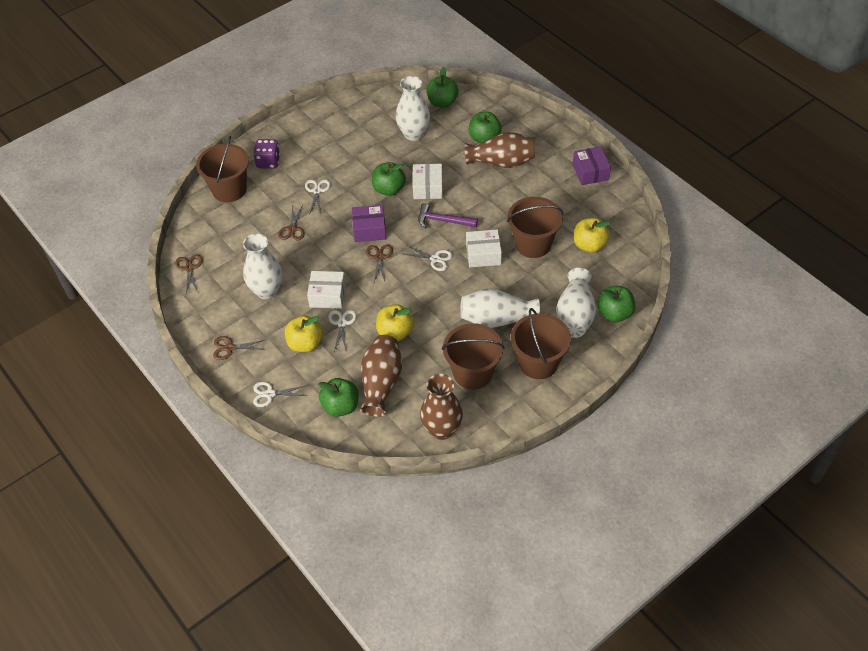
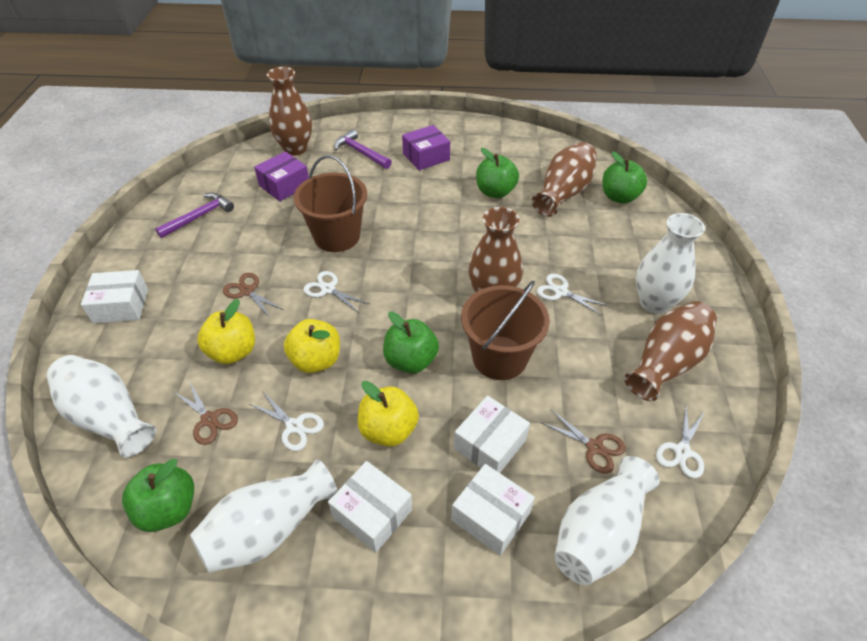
brown bucket: [196,136,249,202] [442,323,504,390] [507,197,564,258] [511,308,571,379] = 4 -> [294,155,367,252] [461,280,550,380] = 2
brown scissors: [175,254,203,293] [213,336,266,360] [278,205,305,241] [366,245,393,283] = 4 -> [174,381,238,445] [223,273,283,318] [542,410,626,474] = 3
brown vase: [360,335,402,417] [420,374,463,440] [465,132,535,168] = 3 -> [267,67,312,156] [469,207,523,292] [532,142,597,217] [624,301,717,401] = 4
green apple: [318,378,359,417] [372,162,406,196] [426,67,458,108] [469,112,502,143] [597,286,636,322] = 5 -> [122,459,194,532] [383,311,439,373] [476,148,519,198] [602,151,647,204] = 4
purple dice: [253,139,280,169] = 1 -> none = 0
purple hammer: [418,203,478,228] = 1 -> [155,193,234,238] [334,129,392,169] = 2
white box: [307,271,346,309] [413,164,443,199] [466,229,502,267] = 3 -> [81,270,148,324] [328,461,412,553] [451,464,535,556] [454,396,530,473] = 4

